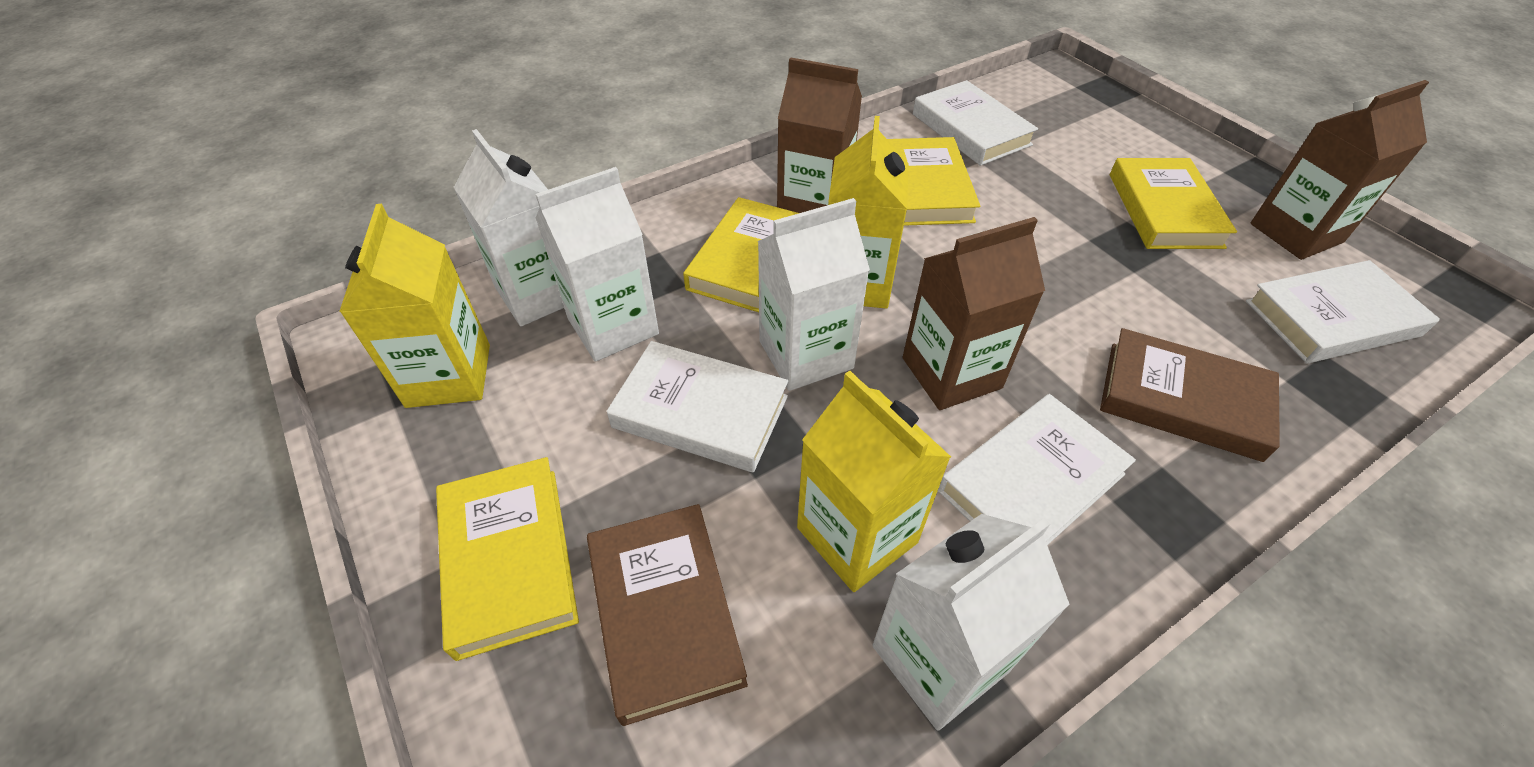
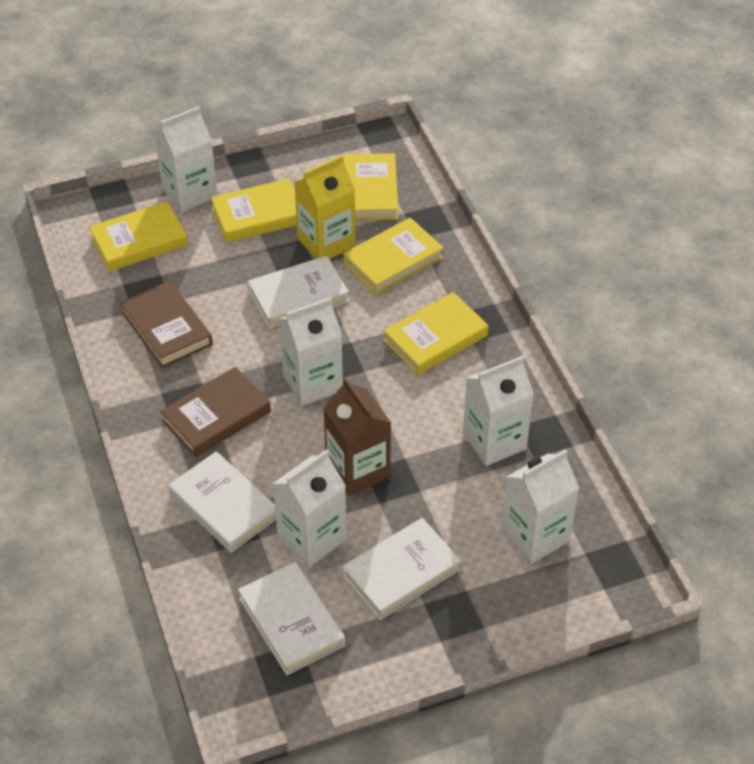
brown carton: [777,57,862,213] [903,217,1045,410] [1250,80,1429,260] = 3 -> [323,377,391,496] = 1
white carton: [454,129,564,326] [536,167,659,362] [757,198,870,391] [873,514,1070,731] = 4 -> [154,106,217,212] [273,449,347,567] [279,297,343,406] [463,356,534,466] [501,449,579,564] = 5
yellow book: [436,457,579,661] [683,197,799,312] [887,137,980,226] [1110,158,1237,249] = 4 -> [89,201,188,272] [211,179,297,243] [343,153,398,221] [343,217,444,295] [383,292,488,375] = 5
yellow carton: [339,204,490,408] [797,371,951,592] [828,116,908,308] = 3 -> [294,155,356,259] = 1

